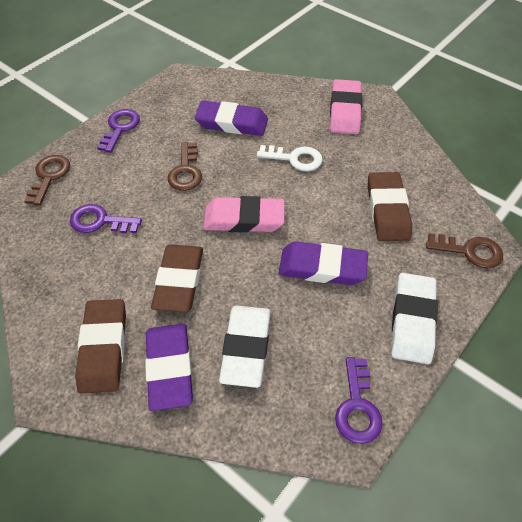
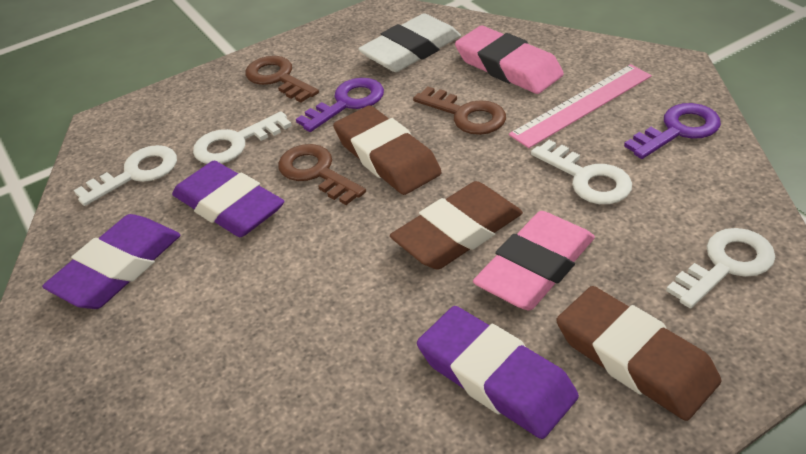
pink ruler: none = 0 -> [509,64,652,148] = 1
purple key: [70,204,142,233] [97,109,140,153] [335,357,383,444] = 3 -> [296,78,384,132] [624,103,721,159] = 2
white eraser: [219,306,271,388] [391,273,438,364] = 2 -> [358,13,461,72] = 1
white key: [257,145,323,171] = 1 -> [74,145,177,206] [193,111,292,164] [531,140,632,204] [666,228,775,308] = 4

